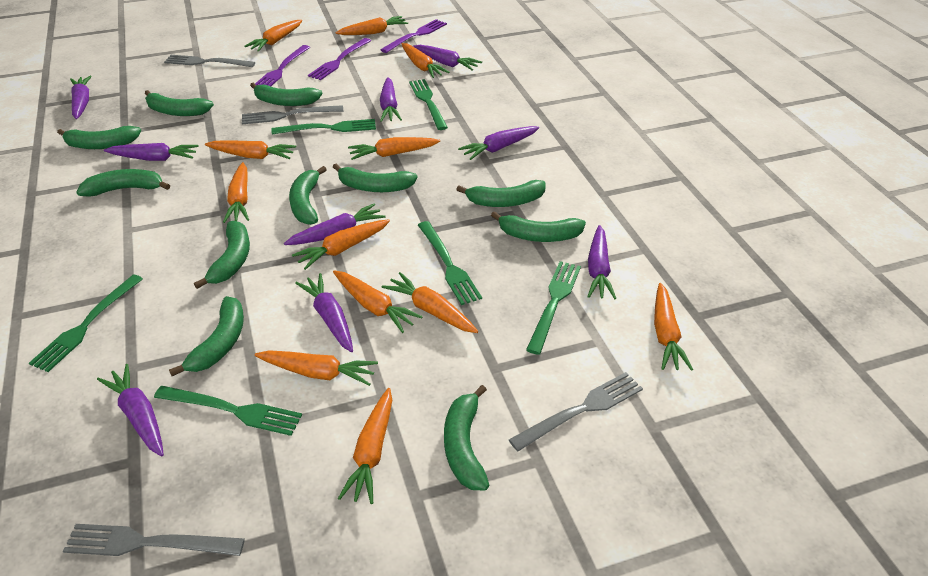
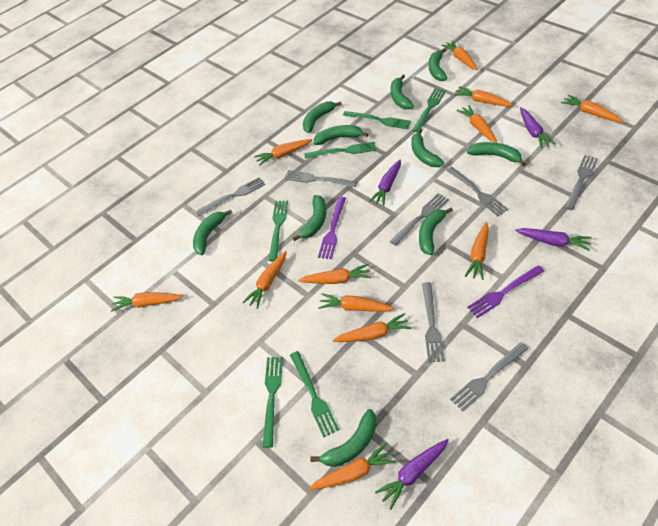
green banana: [57,126,141,149] [76,169,170,197] [145,90,214,116] [169,296,244,376] [194,221,250,289] [250,83,323,106] [289,166,327,225] [333,164,418,192] [444,385,489,491] [456,180,546,207] [491,211,586,242] = 11 -> [193,210,232,255] [293,195,326,241] [303,101,342,133] [310,409,377,467] [314,125,368,145] [391,75,414,109] [411,128,444,167] [419,207,453,255] [429,48,447,81] [467,142,526,166] = 10
grey fork: [63,524,245,556] [164,55,255,67] [242,105,344,124] [509,372,643,451] = 4 -> [195,177,265,216] [284,170,357,187] [390,194,449,246] [422,282,445,362] [446,167,508,216] [450,342,528,412] [565,155,598,210] = 7
purple carrot: [70,76,92,119] [97,364,164,457] [104,143,199,161] [284,204,385,245] [295,273,353,352] [380,77,402,122] [413,45,482,71] [458,126,539,160] [587,225,616,299] = 9 -> [369,159,401,206] [375,439,449,510] [515,228,592,251] [520,107,556,149] = 4
purple fork: [255,45,310,86] [308,38,371,80] [380,19,447,53] = 3 -> [318,197,346,259] [467,265,544,318] = 2

